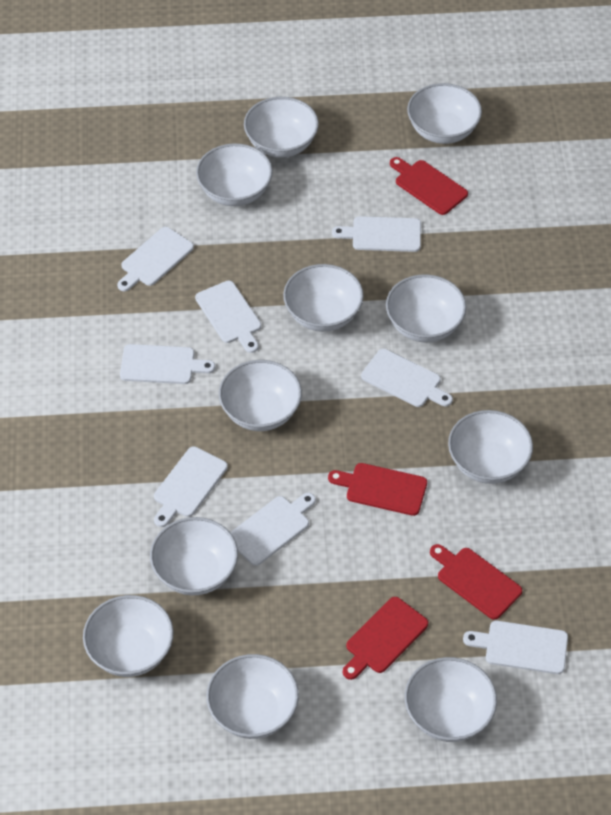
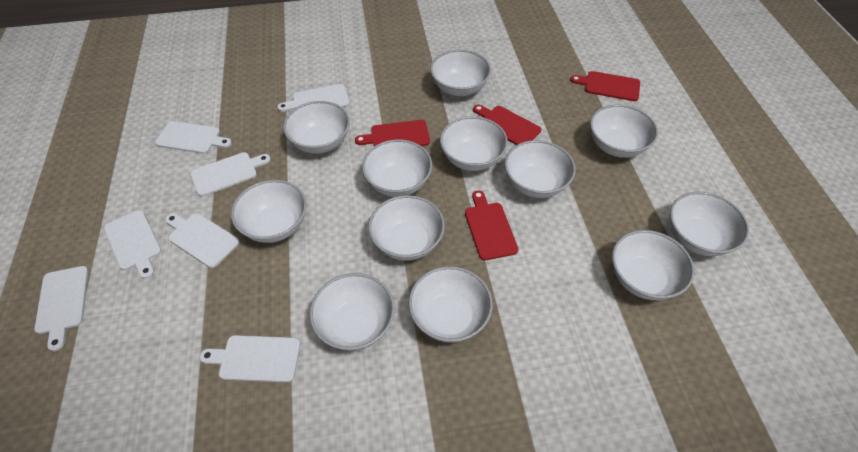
white bowl: [83,595,174,677] [150,517,238,595] [196,143,273,206] [206,654,299,739] [219,360,302,431] [244,97,319,158] [283,264,364,332] [386,274,466,343] [405,657,497,742] [407,83,482,144] [448,410,533,484] = 11 -> [231,180,307,243] [283,101,350,154] [310,273,395,351] [362,140,432,197] [368,195,445,261] [409,266,493,343] [430,50,491,96] [440,116,508,171] [505,140,576,198] [590,104,658,158] [612,230,694,300] [670,192,749,256] = 12
white cutting board: [117,227,194,291] [120,344,215,384] [154,446,228,527] [195,281,261,353] [230,493,316,566] [332,216,421,252] [361,349,453,407] [463,621,568,674] = 8 -> [34,266,89,351] [104,210,161,279] [155,121,232,154] [165,213,240,268] [190,152,271,197] [200,335,300,382] [278,84,350,112] = 7

